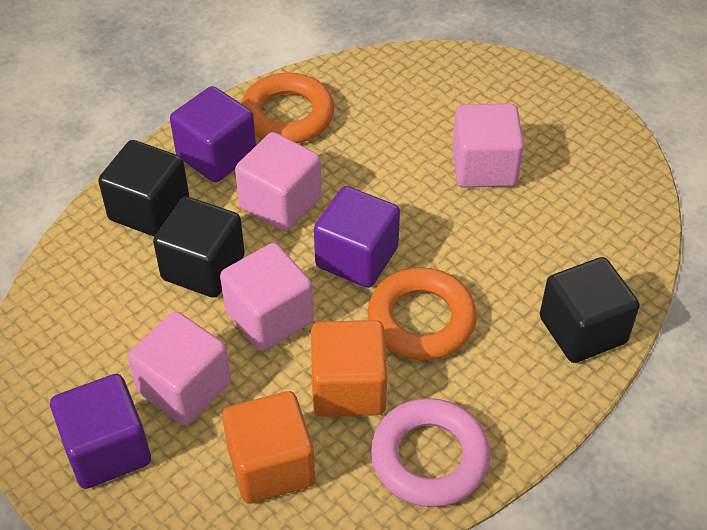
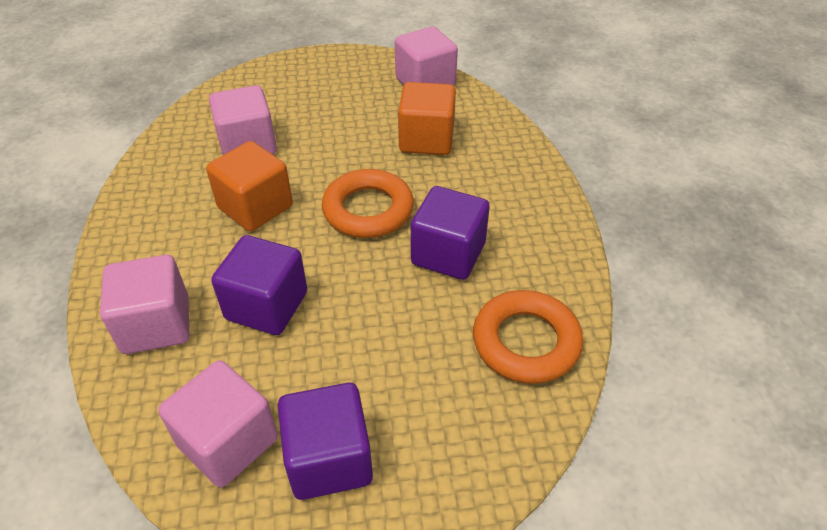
black cube: [98,140,189,237] [153,197,245,298] [540,257,640,363] = 3 -> none = 0
pink ring: [371,398,490,507] = 1 -> none = 0

